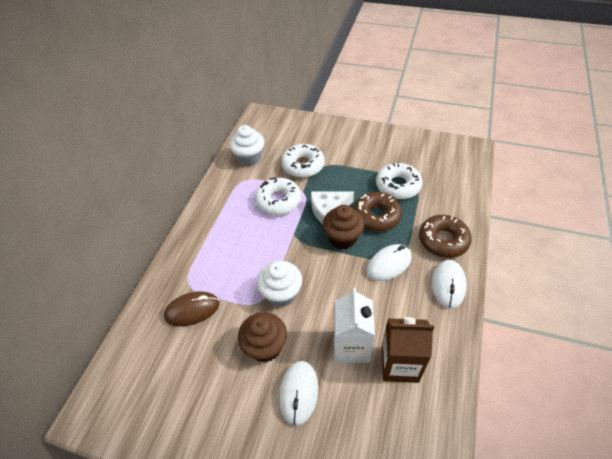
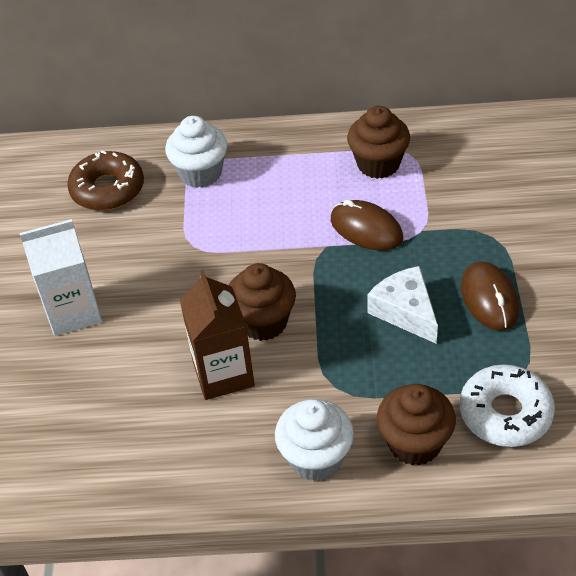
brown cupcake: [238,312,287,363] [323,205,364,249] = 2 -> [229,263,296,341] [347,106,410,179] [377,384,456,466] = 3
brown donut: [354,192,402,232] [419,215,472,258] = 2 -> [67,150,144,211] = 1
brown mouse: [164,291,219,326] = 1 -> [331,200,403,251] [461,261,519,331] = 2
white donut: [255,177,301,215] [281,144,325,178] [376,163,423,199] = 3 -> [460,364,555,447] = 1
white mouse: [279,361,318,426] [367,244,412,281] [432,260,467,309] = 3 -> none = 0

